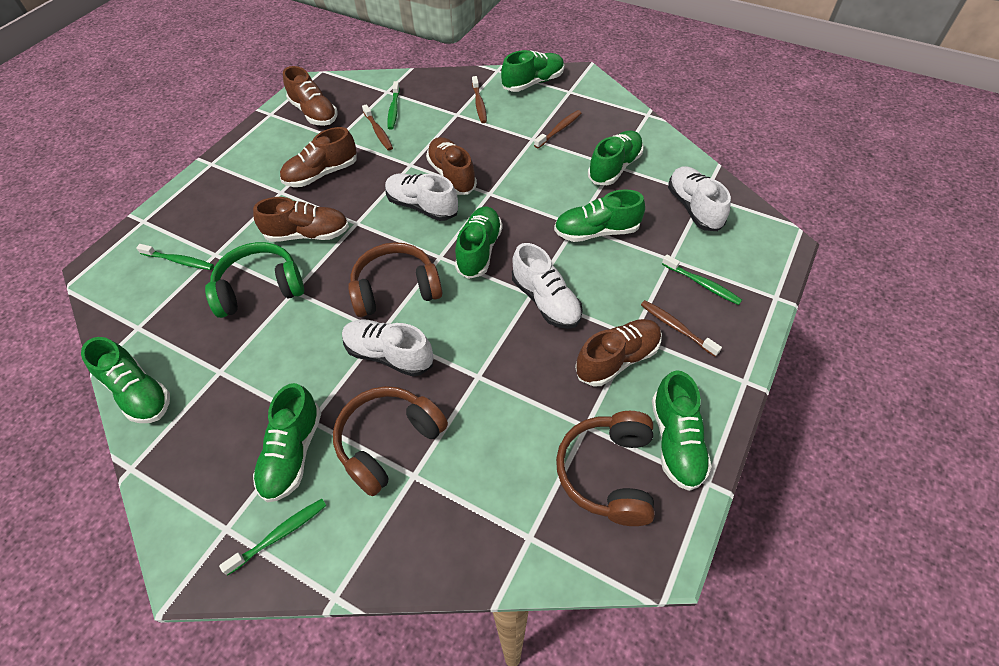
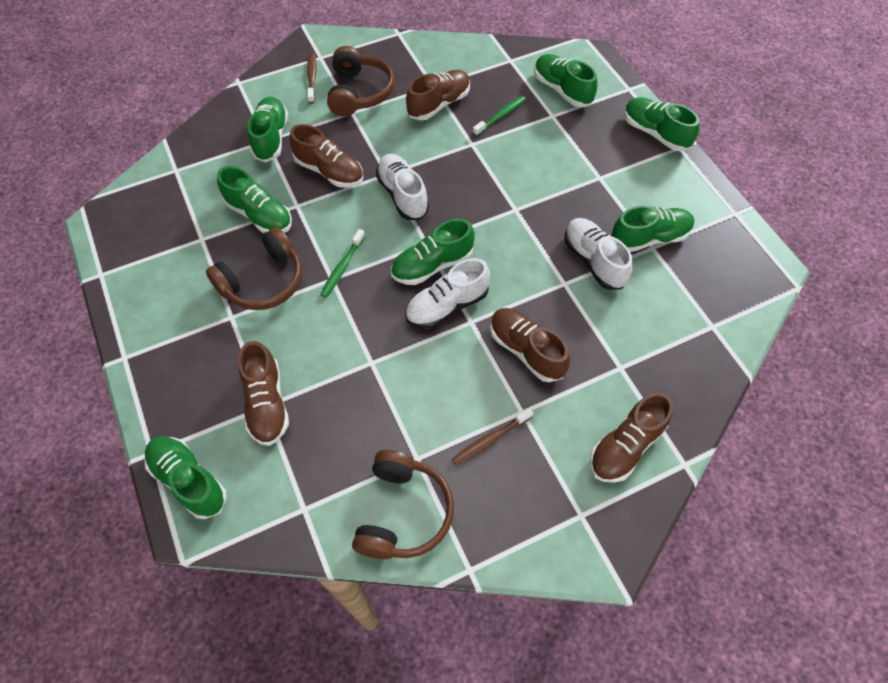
brown toothbrush: [362,104,393,151] [472,76,487,123] [534,110,581,149] [641,300,722,357] = 4 -> [307,53,317,104] [452,408,534,466] = 2
green headphones: [205,242,304,318] = 1 -> none = 0
green toothbrush: [136,244,214,270] [219,499,327,575] [387,81,400,129] [662,255,742,305] = 4 -> [320,229,365,298] [473,96,526,136] = 2
white shoe: [342,319,433,376] [385,173,458,221] [512,243,583,329] [668,166,731,231] = 4 -> [376,154,429,220] [405,258,490,329] [565,218,633,290] = 3

